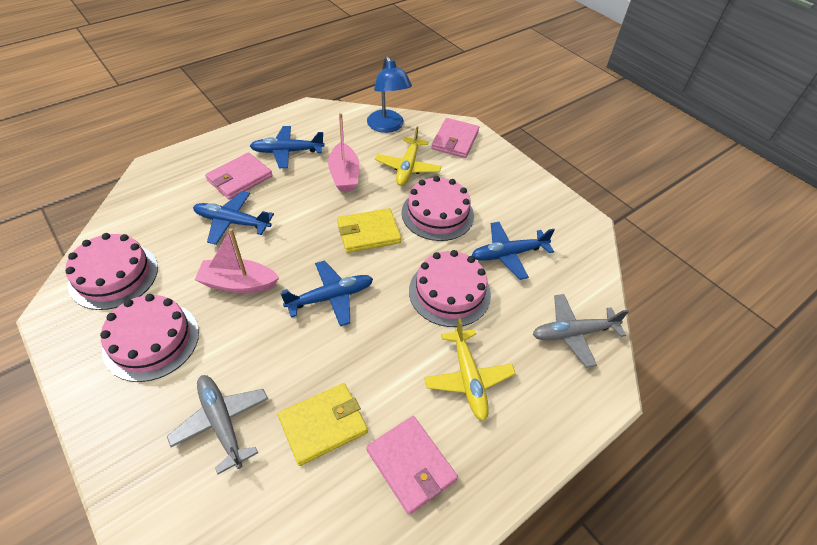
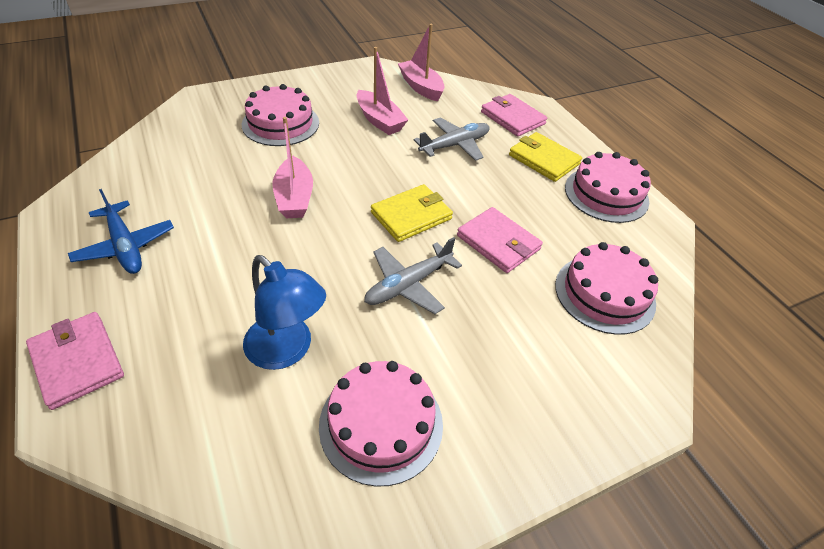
blue plane: [193,191,274,245] [250,126,325,168] [280,260,373,326] [471,222,555,280] = 4 -> [68,189,174,274] = 1
pink boat: [195,228,279,293] [328,113,360,192] = 2 -> [272,117,313,218] [357,47,408,135] [398,24,445,101] = 3
yellow plane: [375,127,441,186] [424,318,516,421] = 2 -> none = 0

